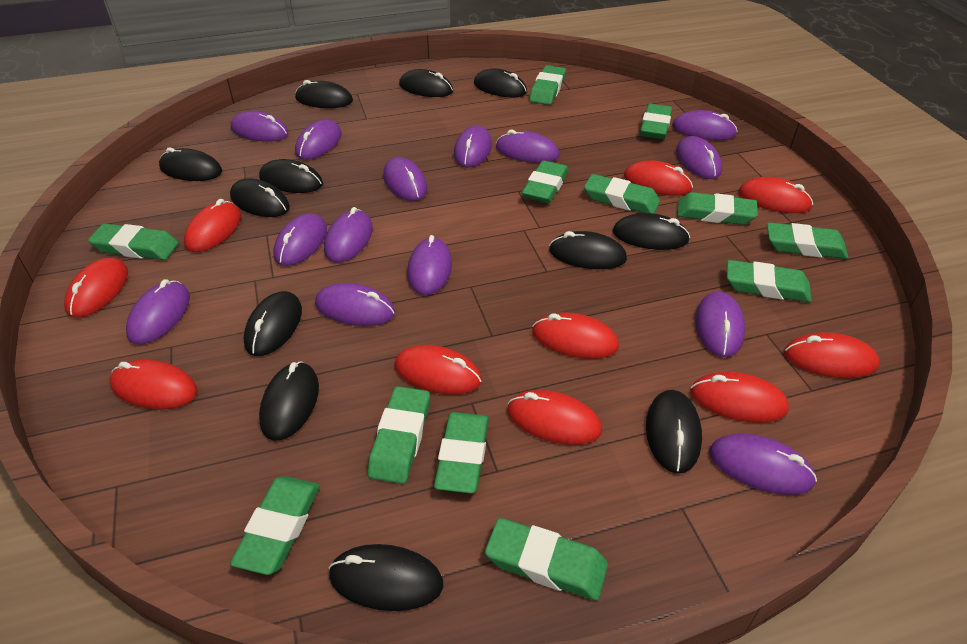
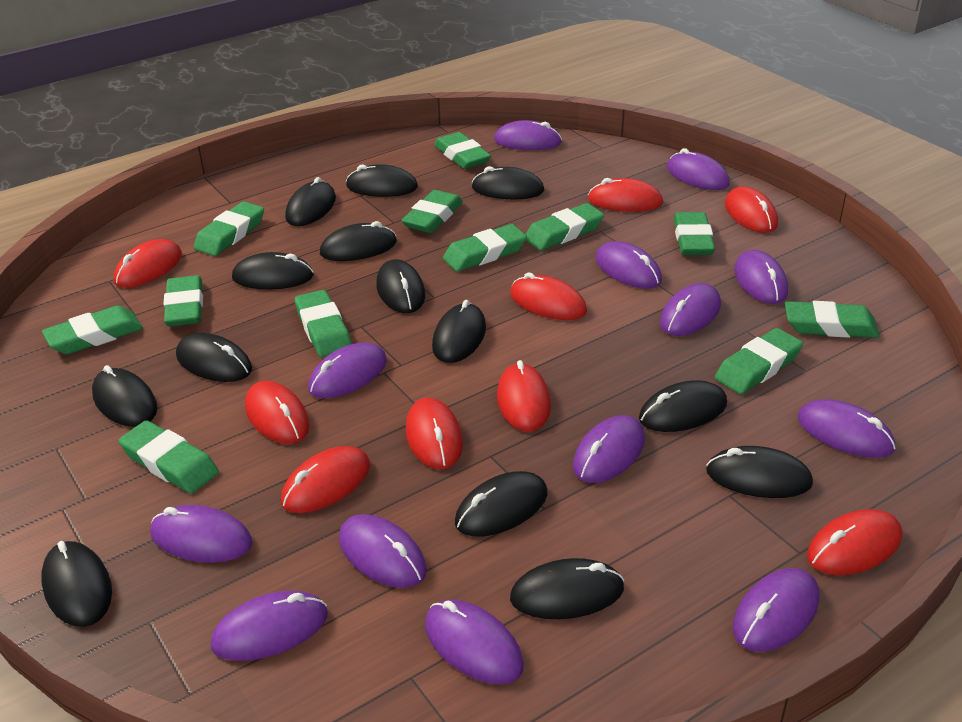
black mouse: [159,147,222,181] [230,178,290,217] [244,291,302,356] [259,159,323,193] [259,361,319,441] [295,80,353,108] [329,544,443,611] [399,69,453,97] [474,69,527,98] [549,231,627,269] [613,213,690,250] [646,390,702,474] = 12 -> [41,541,112,627] [92,365,157,427] [176,333,252,382] [232,252,314,289] [285,177,336,226] [320,221,397,261] [346,164,418,197] [376,259,425,313] [432,300,486,363] [455,471,547,537] [472,166,544,199] [510,558,625,619] [639,380,727,432] [706,446,813,498] = 14
purple mouse: [126,279,190,344] [231,111,289,142] [273,213,327,266] [295,119,342,160] [315,283,395,326] [324,207,373,262] [383,157,427,201] [407,235,452,295] [454,125,492,167] [496,129,559,163] [672,110,738,140] [676,136,722,179] [695,291,745,357] [709,434,817,495] = 14 -> [150,505,253,563] [211,591,328,661] [308,342,387,398] [339,514,427,588] [425,600,524,685] [494,120,562,150] [573,415,645,483] [595,241,662,289] [660,283,721,336] [667,148,730,190] [733,568,819,652] [734,250,788,304] [797,399,896,458] = 13
red mouse: [64,258,128,318] [110,359,198,409] [184,199,241,252] [394,345,482,395] [507,390,602,445] [532,312,619,359] [624,160,693,196] [690,372,789,423] [739,177,813,213] [784,332,879,378] = 10 -> [114,239,182,288] [245,381,310,444] [281,446,370,513] [405,398,463,469] [497,360,551,432] [510,272,587,320] [588,178,663,212] [725,186,778,233] [807,509,902,575] = 9

